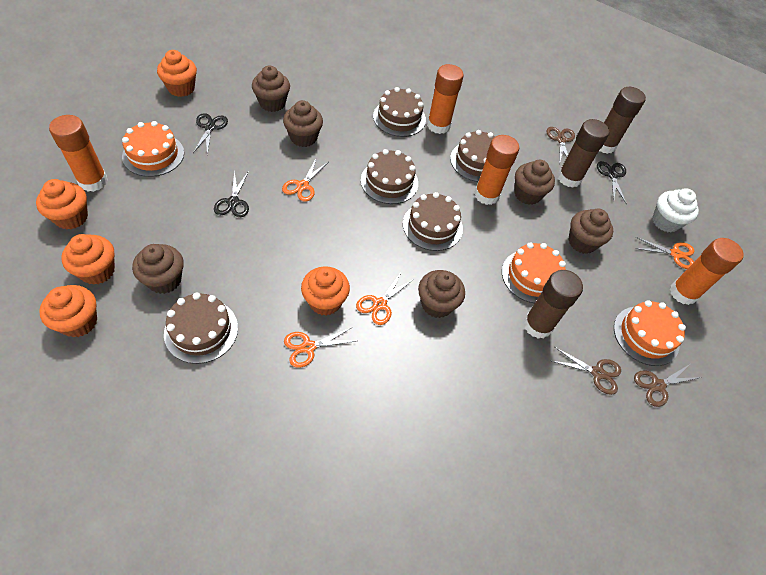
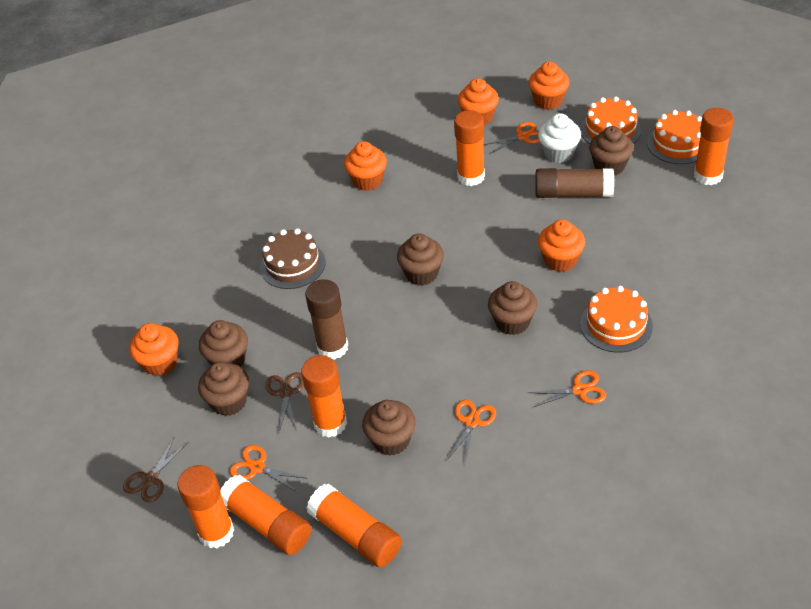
black scissors: [193,113,228,155] [214,171,249,217] [597,161,627,204] = 3 -> none = 0
brown cake: [164,292,238,364] [361,149,418,204] [373,87,426,137] [403,192,463,251] [450,130,495,182] = 5 -> [260,228,325,289] = 1
brown glue stick: [523,270,583,339] [558,119,609,188] [599,87,646,154] = 3 -> [305,279,348,360] [535,168,614,198] = 2
brown scissors: [547,127,575,164] [552,347,621,395] [634,364,702,407] = 3 -> [123,436,189,503] [265,372,304,432] = 2
orange glue stick: [49,115,108,192] [427,64,464,134] [474,135,519,205] [670,238,744,305] = 4 -> [177,465,234,548] [221,475,311,555] [301,355,347,437] [306,483,402,568] [454,110,485,186] [694,108,734,185] = 6

